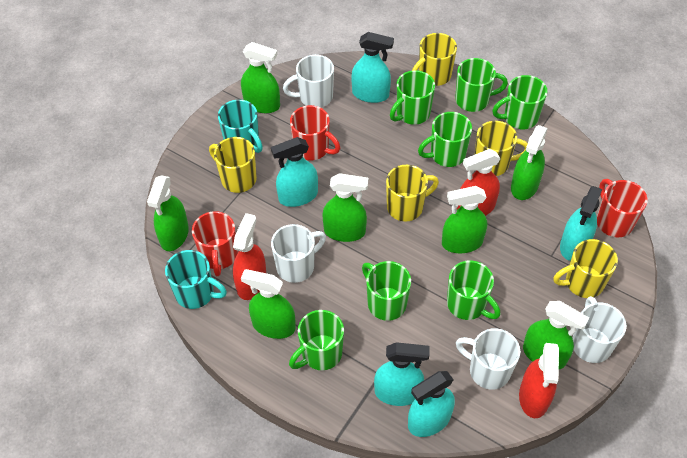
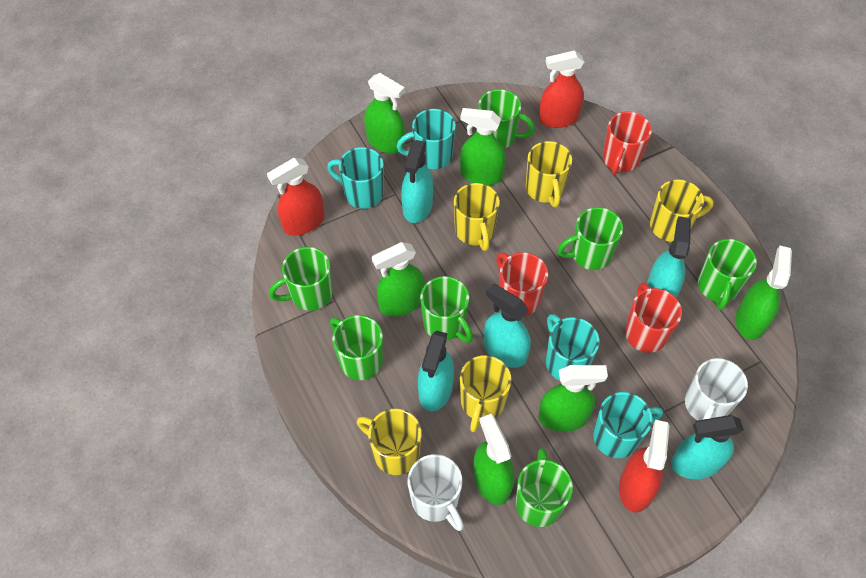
green spray bottle: [147,175,189,251] [241,42,280,113] [241,269,296,339] [322,173,368,242] [442,186,487,253] [511,125,548,200] [523,301,589,369] = 7 -> [364,73,405,153] [372,242,424,317] [460,108,506,185] [473,414,514,505] [538,365,608,432] [736,246,792,340] = 6
turquoise mug: [165,250,227,309] [218,100,263,153] = 2 -> [327,147,384,209] [396,109,456,169] [546,314,600,380] [593,392,663,458] = 4
white mug: [271,224,326,283] [283,55,334,108] [456,328,520,390] [572,296,626,363] = 4 -> [408,454,464,531] [685,358,748,420] = 2

